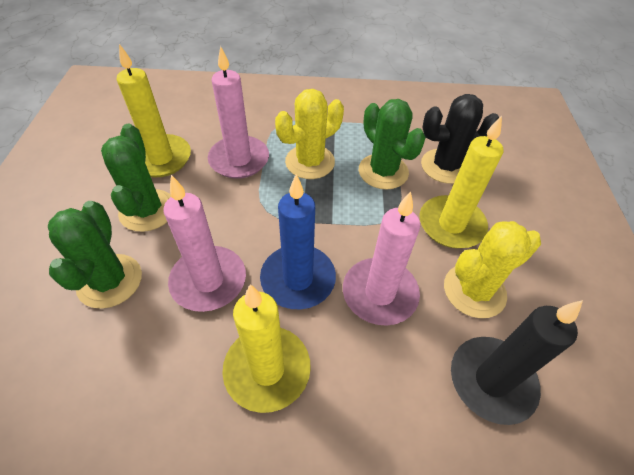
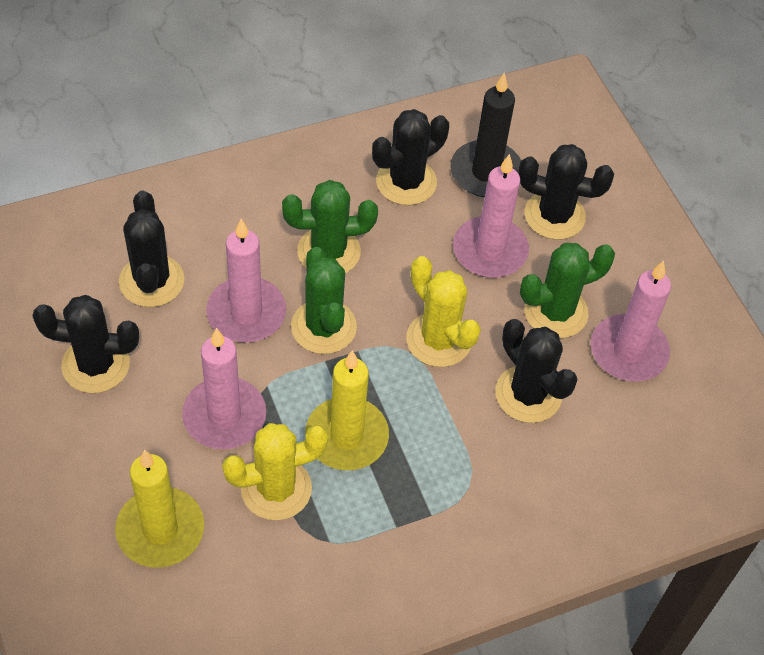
black cactus: [421,94,499,184] = 1 -> [32,295,139,393] [119,191,184,307] [372,109,449,205] [495,319,578,423] [518,144,614,240] = 5
blue candle: [260,174,336,309] = 1 -> none = 0
pink candle: [163,175,246,312] [208,46,269,179] [343,191,420,326] = 3 -> [182,328,266,449] [206,219,286,343] [453,154,529,278] [591,261,671,382] = 4
yellow candle: [117,44,191,177] [222,284,311,413] [419,115,504,248] = 3 -> [115,450,204,568] [305,350,389,470] = 2

